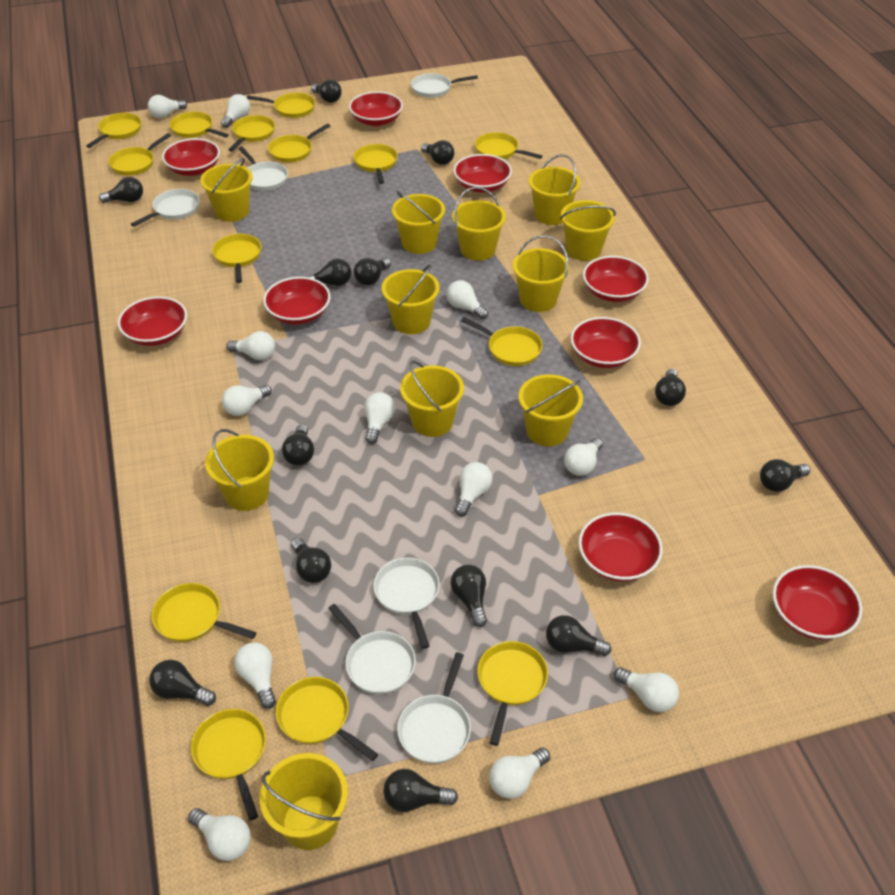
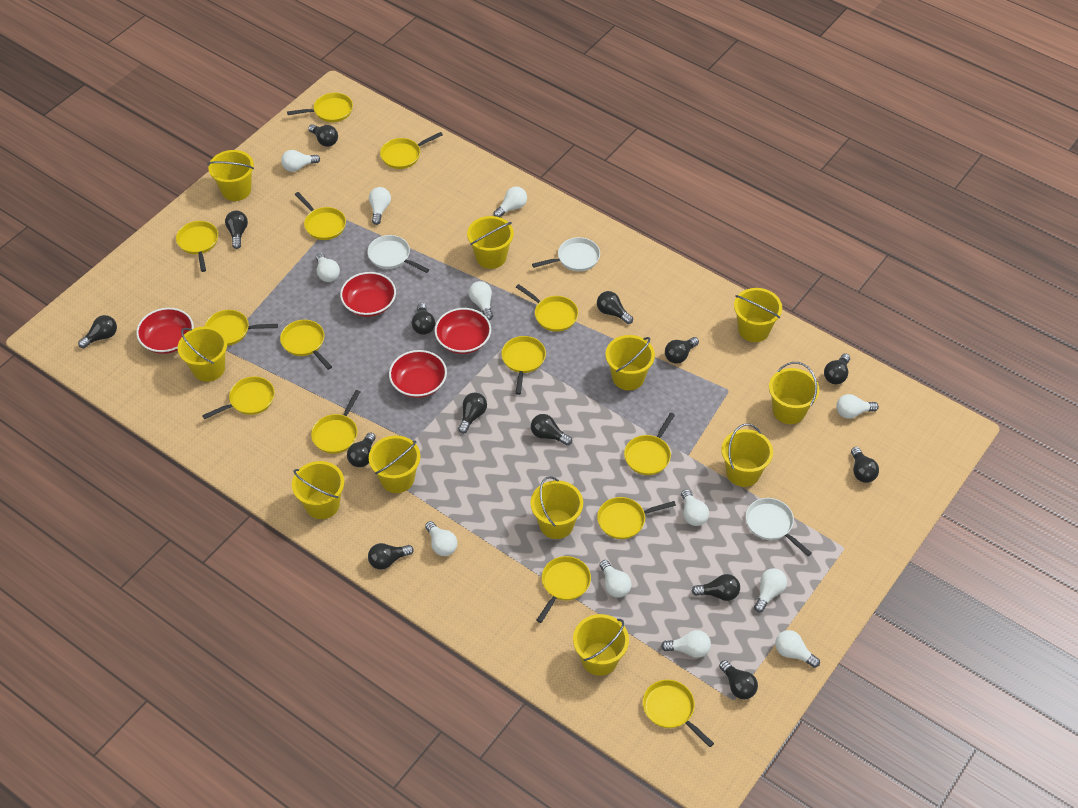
black light bulb: [99,177,143,203] [149,660,216,706] [282,424,314,466] [291,538,331,583] [306,259,351,286] [311,79,342,103] [354,258,391,285] [383,769,458,812] [421,140,454,165] [451,565,487,627] [546,615,611,656] [655,369,686,406] [760,459,810,492] = 13 -> [78,315,117,348] [225,211,248,249] [308,124,338,147] [347,432,376,467] [368,543,414,570] [412,303,435,335] [458,393,487,434] [531,414,572,445] [597,291,633,324] [665,337,699,364] [692,574,740,601] [719,660,758,699] [824,353,850,384] [851,447,879,483] = 14
red bowl: [118,296,187,346] [162,138,220,176] [263,277,330,325] [349,91,403,126] [453,154,512,192] [571,317,641,368] [578,512,663,582] [583,256,649,302] [773,565,862,640] = 9 -> [136,308,194,354] [340,272,396,317] [389,350,447,398] [435,308,491,354] = 4
white pan: [131,189,200,227] [238,147,288,191] [328,604,416,694] [373,558,440,649] [397,652,471,764] [411,73,478,98] = 6 -> [367,235,429,273] [532,237,600,271] [746,498,812,556] = 3

